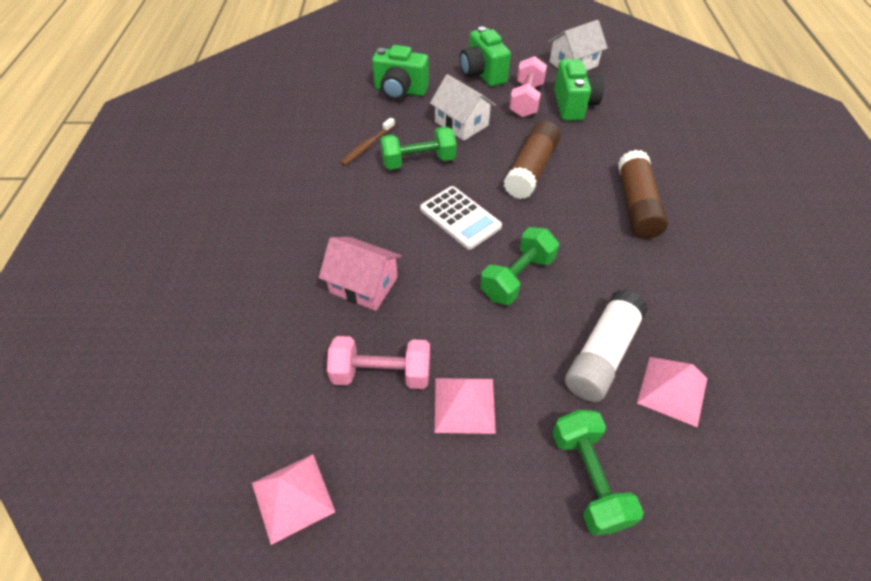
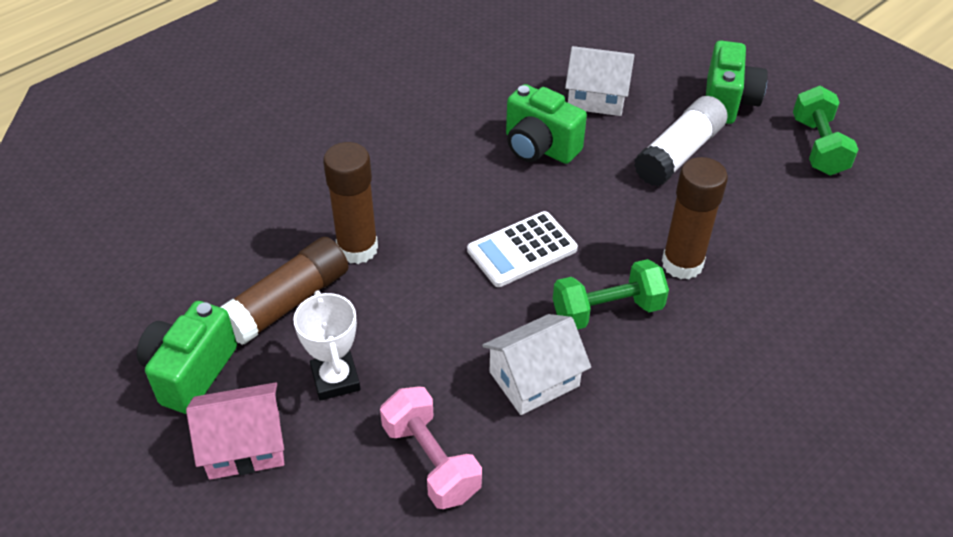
brown glue stick: [504,121,561,199] [618,150,668,239] = 2 -> [221,237,348,345] [323,142,378,264] [662,157,728,280] = 3
brown toothbrush: [340,118,395,166] = 1 -> none = 0
green dumbbell: [380,126,457,170] [480,227,559,305] [552,410,644,536] = 3 -> [553,259,669,330] [793,86,859,175] = 2
pink dumbbell: [327,336,430,389] [509,56,547,117] = 2 -> [380,386,482,509] = 1
pink pyramid: [252,454,335,545] [435,378,496,434] [637,357,707,427] = 3 -> none = 0
white trophy: none = 0 -> [293,290,360,401] = 1

